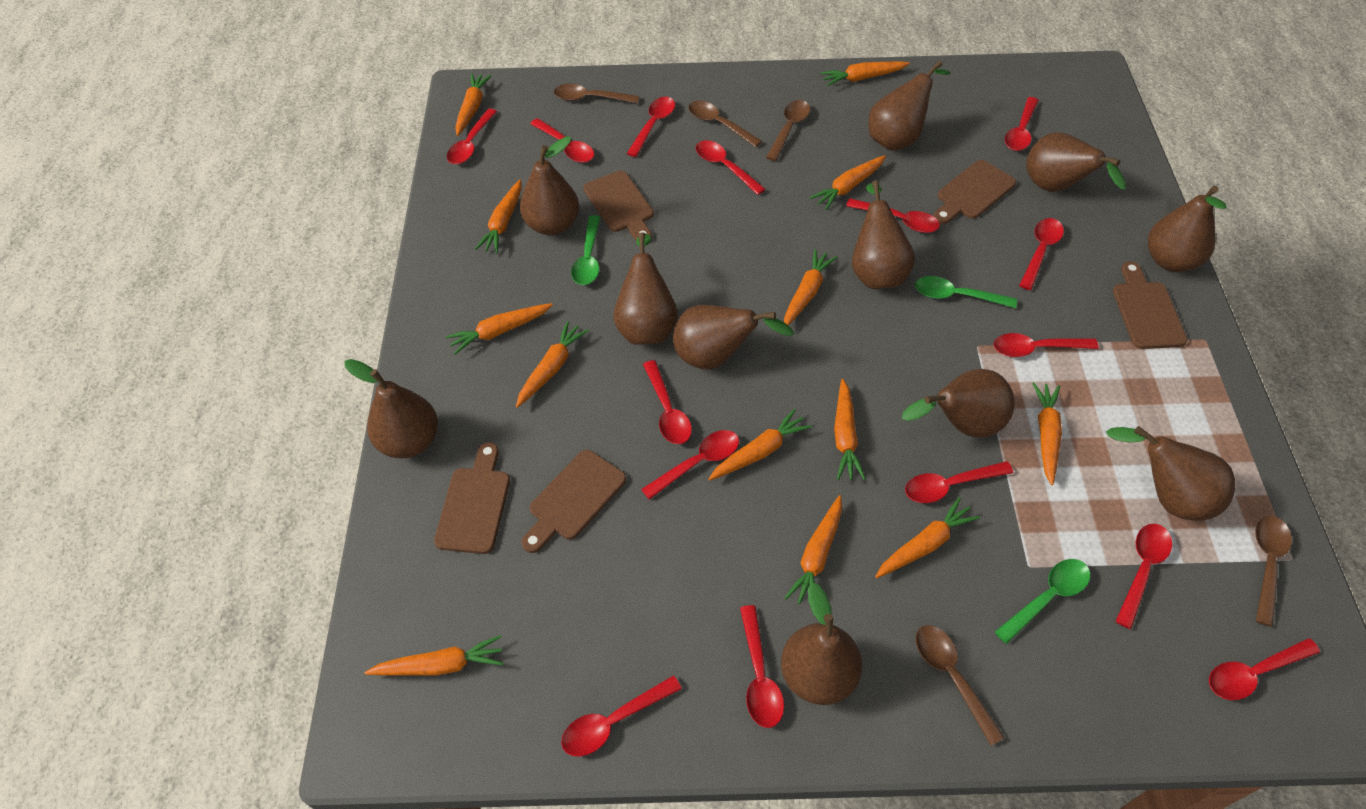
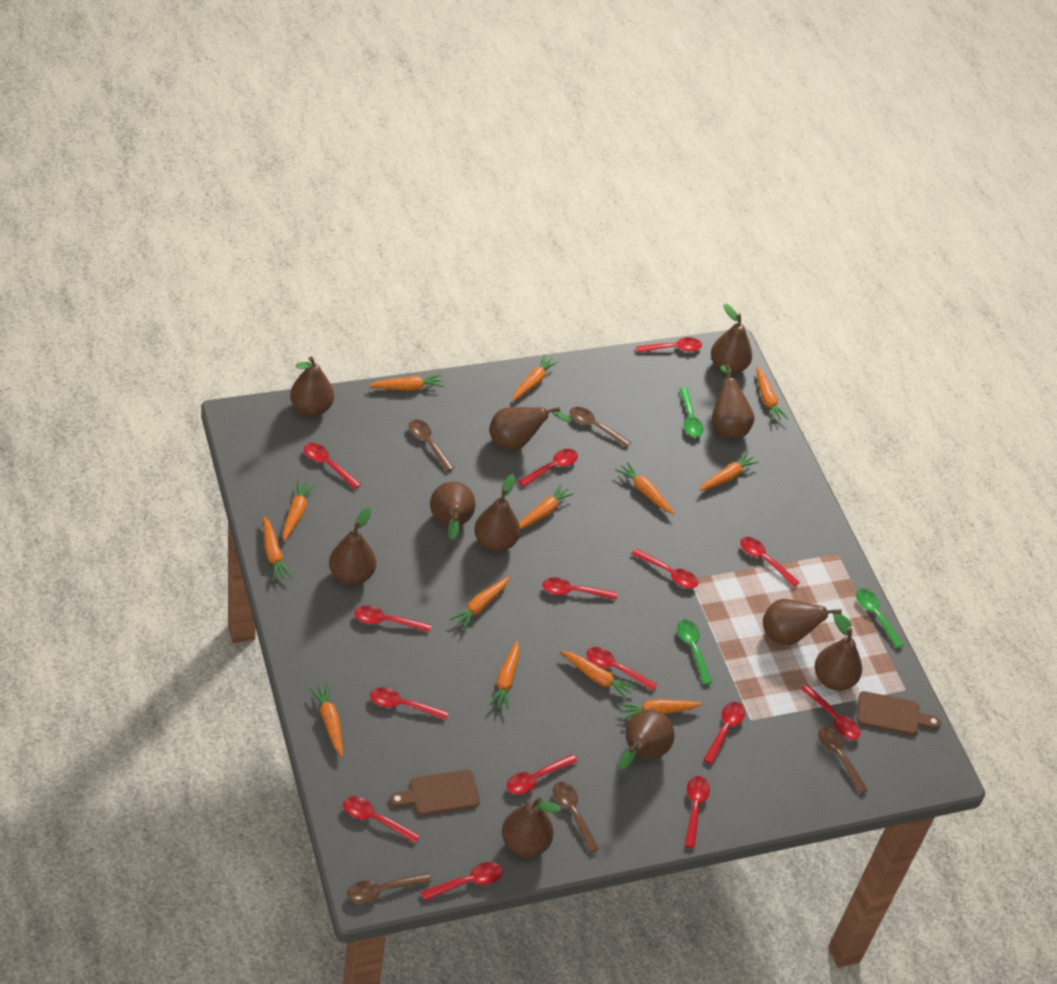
brown cutting board: [434,442,510,554] [521,450,626,553] [584,171,654,241] [933,160,1016,224] [1113,261,1187,349] = 5 -> [389,770,480,815] [857,691,941,735] = 2

